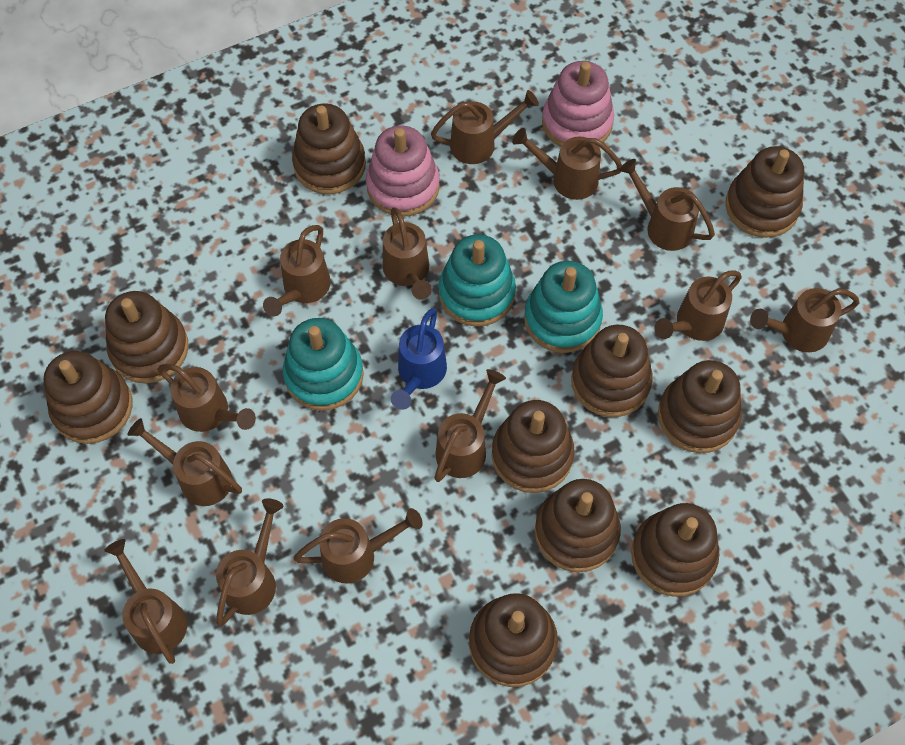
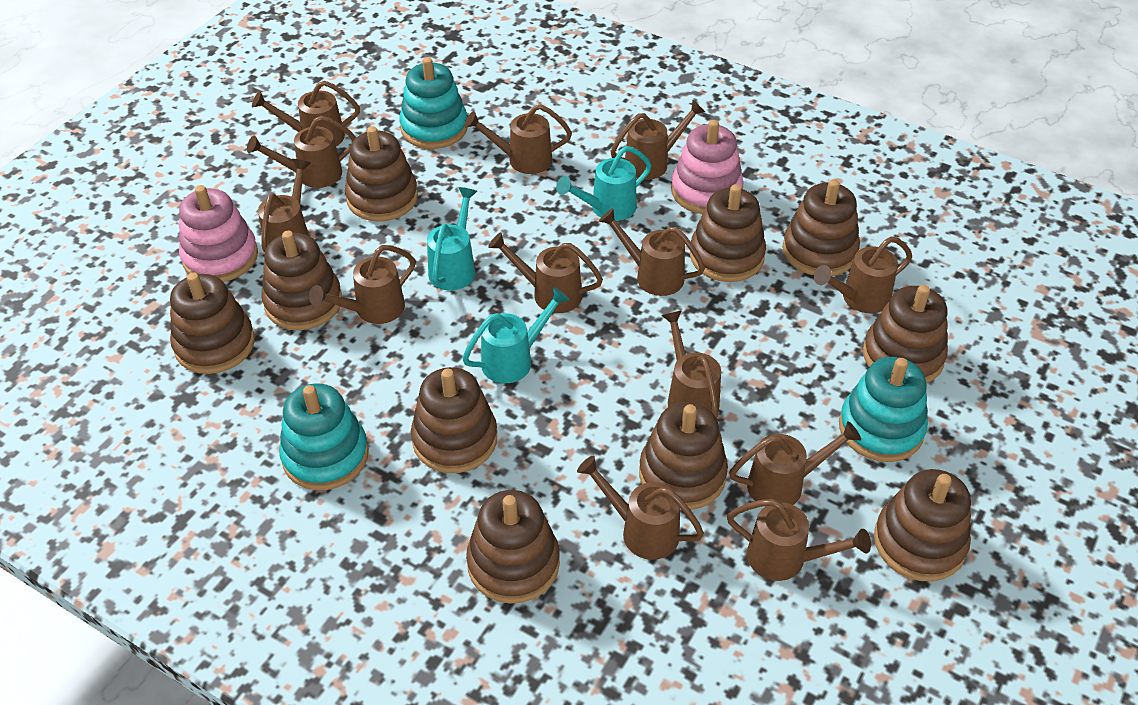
blue watering can: [391,308,447,410] = 1 -> none = 0
turquoise watering can: none = 0 -> [427,187,477,291] [462,287,570,383] [556,146,652,221] = 3

